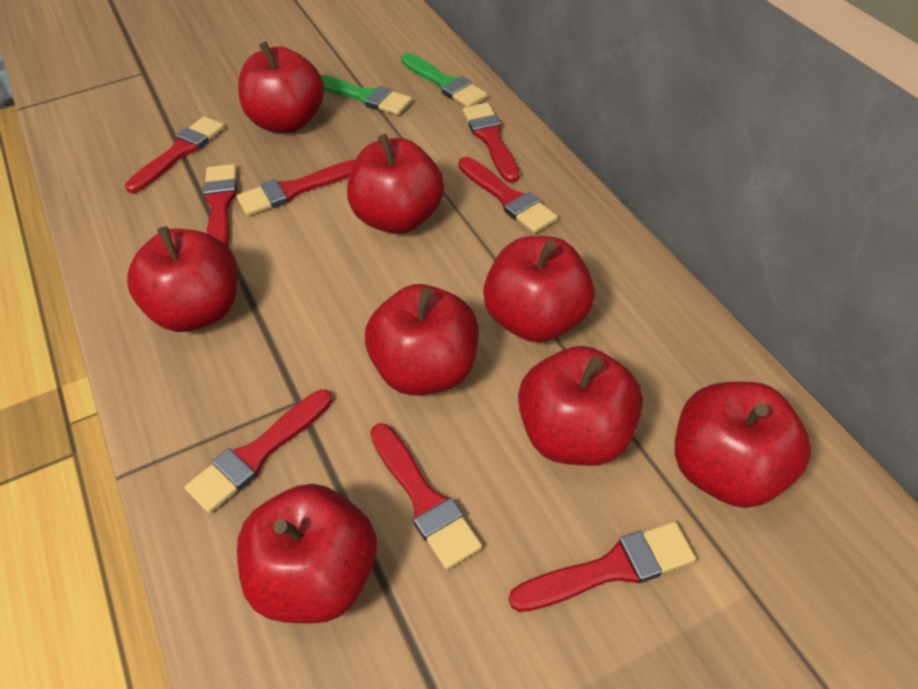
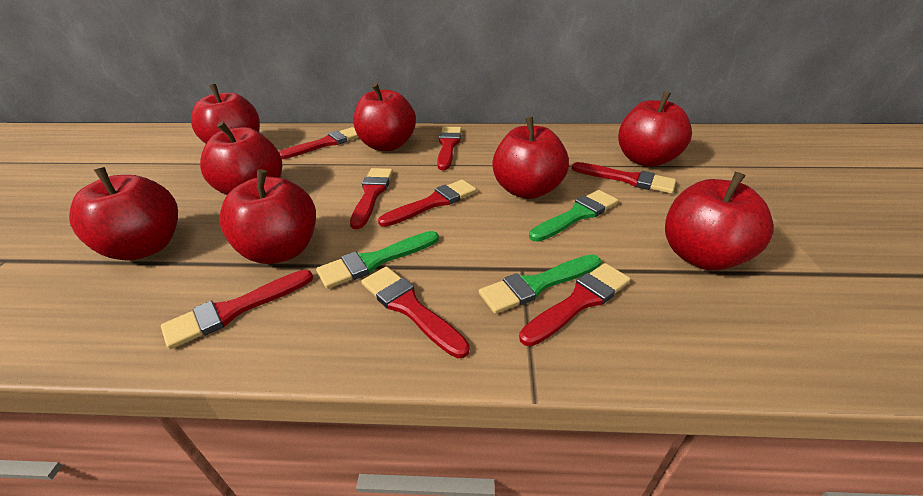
green brush: [320,74,412,115] [401,53,488,107] = 2 -> [316,231,439,289] [479,254,601,314] [529,190,619,242] = 3

